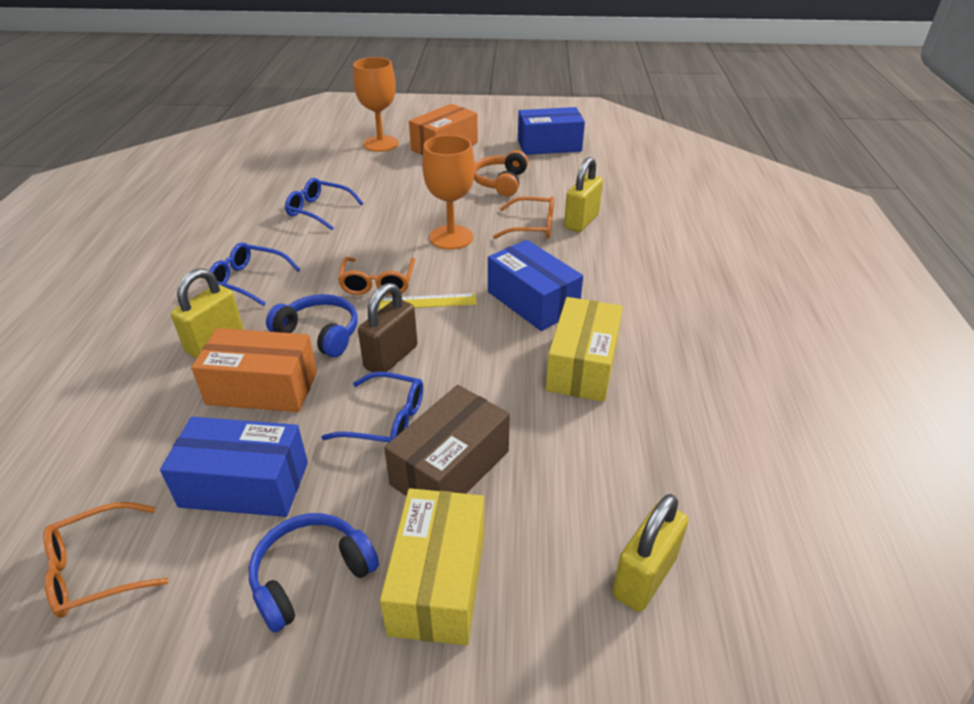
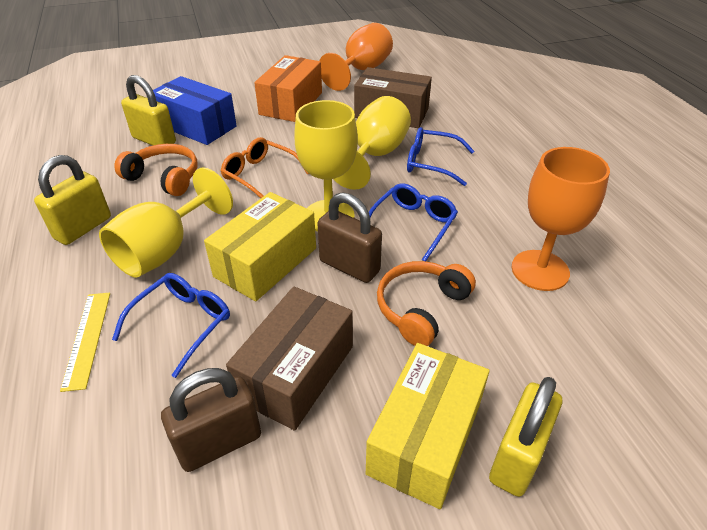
blue box: [160,417,308,517] [488,240,583,331] [518,107,585,155] = 3 -> [153,76,237,145] = 1
blue headphones: [249,513,379,633] [266,294,358,357] = 2 -> none = 0
brown box: [384,385,510,496] = 1 -> [226,286,353,431] [354,67,432,128] = 2
brown padlock: [358,283,418,372] = 1 -> [161,368,261,472] [317,192,382,283] = 2
orange box: [191,328,317,412] [409,104,478,156] = 2 -> [254,55,322,122] = 1
orange glasses: [43,502,169,618] [338,257,415,295] [493,196,554,239] = 3 -> [221,137,309,198] = 1
orange headphones: [474,150,528,196] = 1 -> [114,144,197,196] [377,261,476,346] = 2
yellow goblet: none = 0 -> [99,167,233,278] [294,100,358,232] [333,96,411,190] = 3

